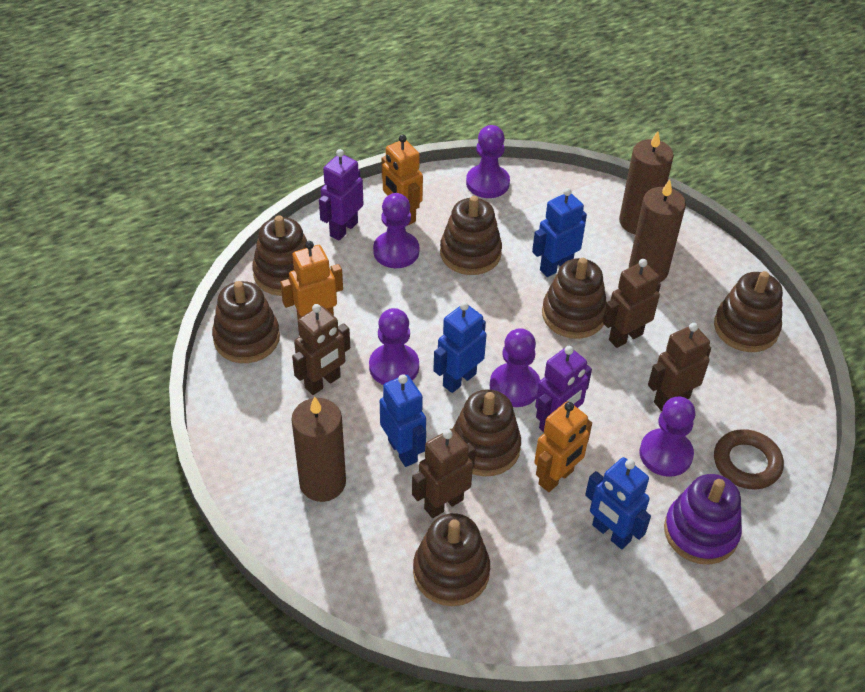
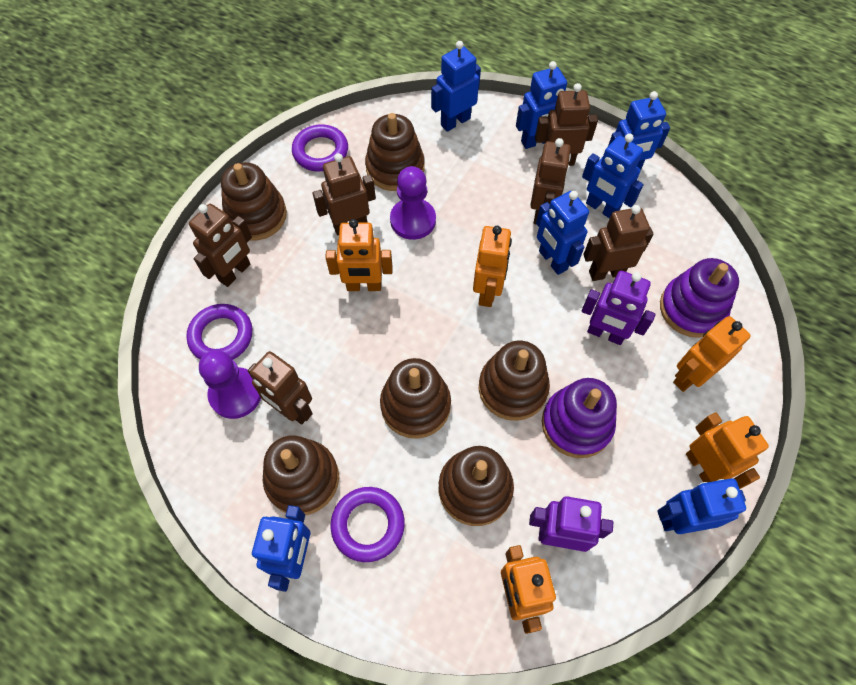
blue robot: [380,374,426,467] [433,302,487,393] [532,188,587,277] [585,457,651,549] = 4 -> [252,505,310,592] [431,41,481,132] [516,61,567,149] [536,191,589,275] [582,134,644,218] [608,91,670,170] [657,478,746,534] = 7
brown candle: [291,397,346,502] [619,131,674,234] [629,179,686,282] = 3 -> none = 0
brown ring: [714,429,784,489] = 1 -> none = 0
brown robot: [292,304,350,395] [412,429,476,518] [603,259,661,348] [648,323,711,411] = 4 -> [189,204,252,287] [248,351,313,424] [312,153,376,235] [530,138,571,225] [535,83,598,166] [583,205,654,281] = 6
brown stacking toy: [212,281,280,363] [252,216,307,296] [413,513,490,606] [440,196,502,275] [452,389,521,476] [542,258,607,339] [714,271,783,352] = 7 -> [221,162,287,240] [263,435,339,515] [365,113,424,191] [380,358,451,439] [439,446,514,526] [479,341,550,421] = 6
orange robot: [280,241,343,319] [381,135,423,225] [534,401,592,492] = 3 -> [325,219,393,291] [473,226,512,307] [501,545,556,634] [673,316,751,392] [686,412,769,489] = 5
purple pawn: [369,308,419,385] [373,193,419,268] [466,125,510,198] [490,328,540,407] [639,397,695,477] = 5 -> [199,350,261,419] [390,166,436,240] = 2
purple ring: none = 0 -> [186,304,252,360] [292,124,348,171] [331,487,405,562] = 3
purple stacking toy: [664,474,742,565] = 1 -> [542,378,617,458] [660,258,739,338] = 2

